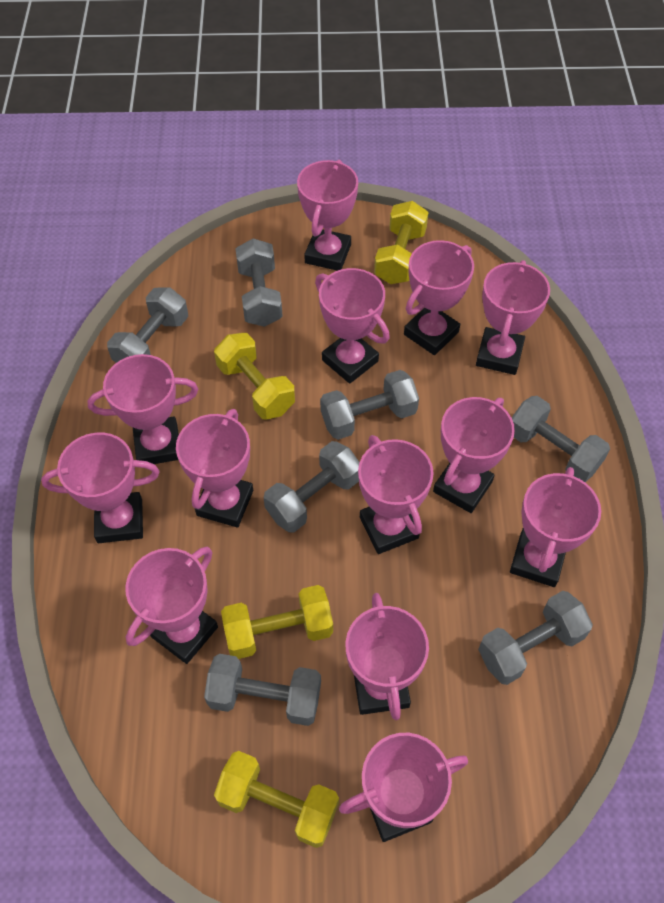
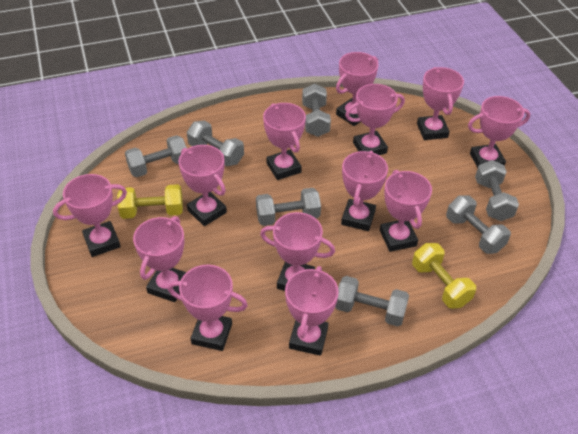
yellow dumbbell: [214,333,295,420] [214,751,339,848] [221,585,333,659] [374,201,429,284] = 4 -> [117,184,183,219] [412,243,476,309] = 2

